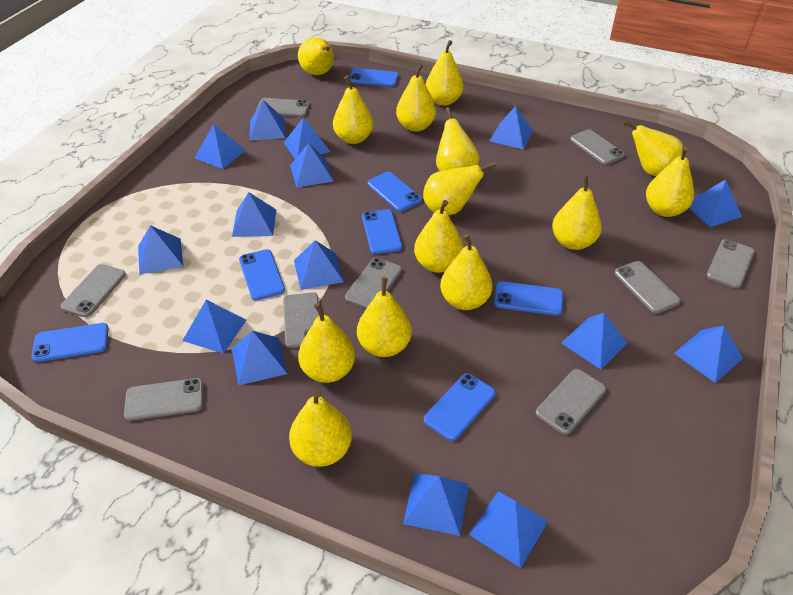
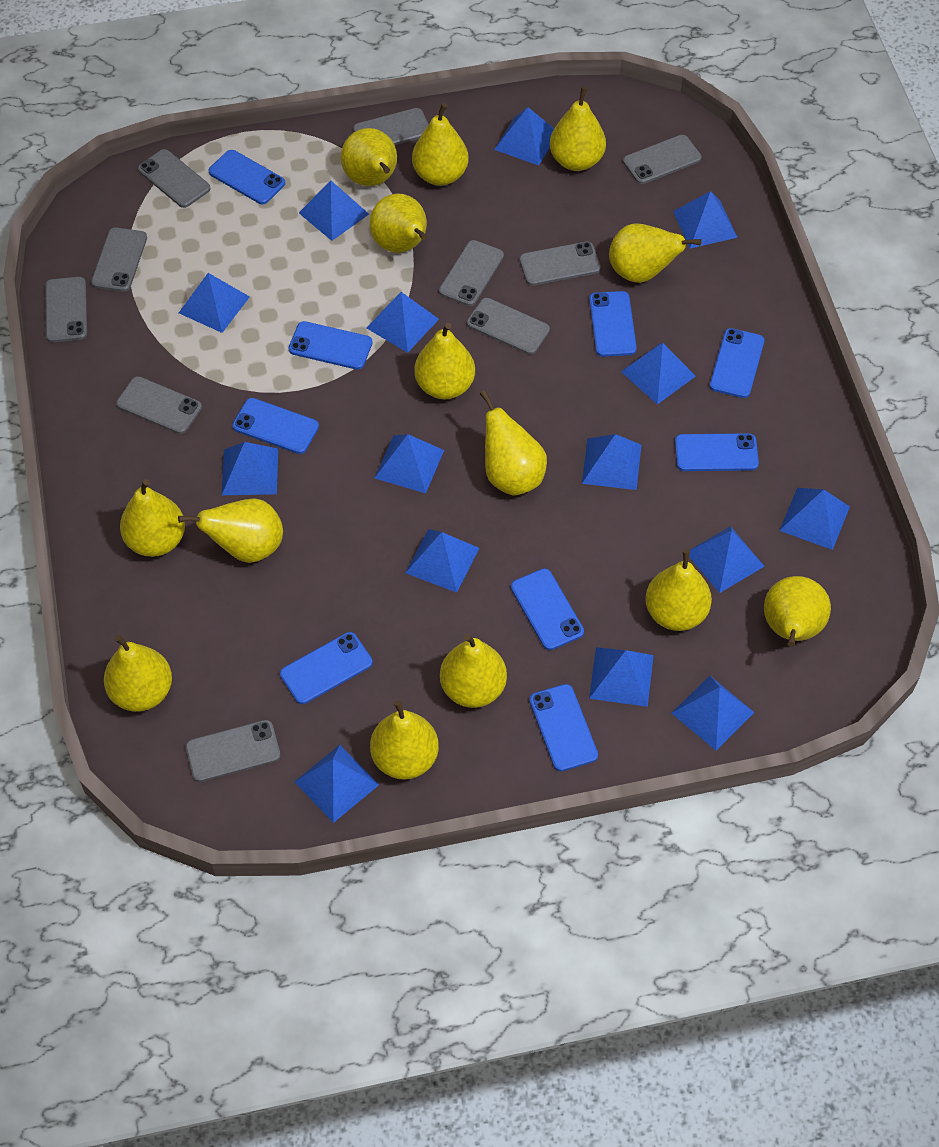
blue phone: [31,323,109,362] [239,249,285,300] [349,68,399,87] [362,209,402,254] [367,172,422,211] [424,373,496,441] [494,281,563,316] = 7 -> [209,150,285,204] [232,398,319,454] [280,632,373,704] [289,321,373,370] [511,569,584,650] [529,684,598,771] [589,291,637,357] [675,433,759,471] [710,328,764,398] = 9
grey phone: [60,264,126,317] [124,378,203,421] [256,98,310,117] [283,293,319,348] [345,258,402,308] [536,369,606,435] [570,129,625,165] [615,261,681,314] [707,239,755,288] = 9 -> [45,277,87,342] [91,228,147,292] [116,376,202,434] [138,149,210,208] [186,720,280,782] [353,108,429,145] [439,240,504,306] [467,298,550,355] [520,242,601,286] [623,135,701,184] = 10

